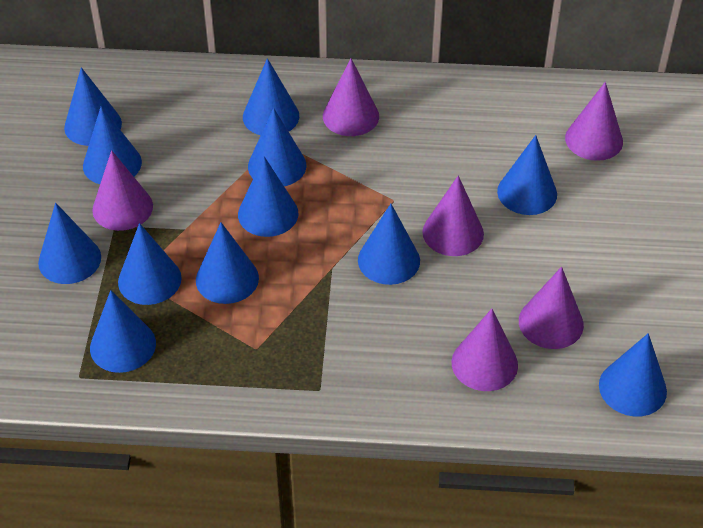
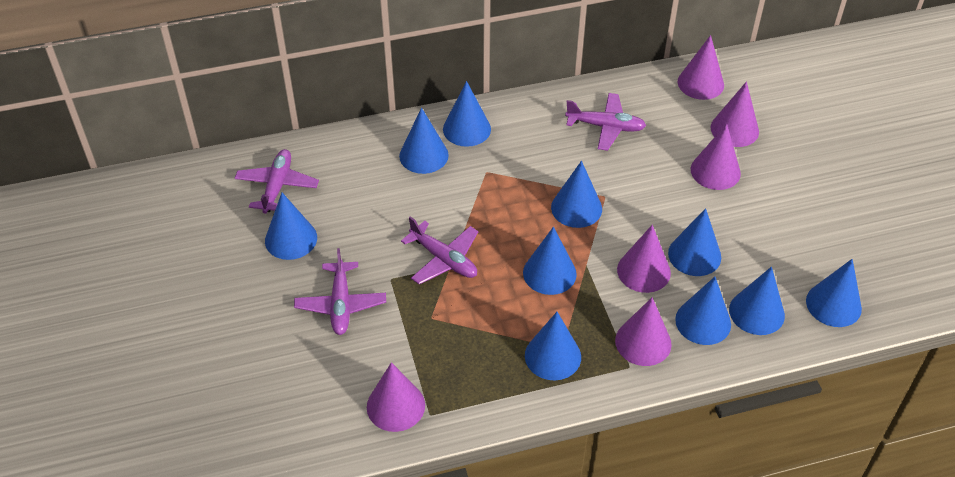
blue cone: [38,203,101,284] [64,67,122,146] [83,106,142,184] [90,290,156,373] [118,223,182,305] [196,222,259,304] [238,156,298,237] [243,58,299,135] [248,108,306,186] [358,204,420,285] [497,135,557,215] [599,333,667,417] = 12 -> [265,193,317,260] [399,108,449,174] [443,81,491,147] [523,227,577,295] [525,312,581,380] [551,161,602,228] [668,208,721,276] [675,277,731,345] [729,267,785,335] [806,259,862,327] = 10
purple plane: none = 0 -> [235,149,319,214] [294,248,386,335] [401,216,478,284] [565,93,646,151] = 4

